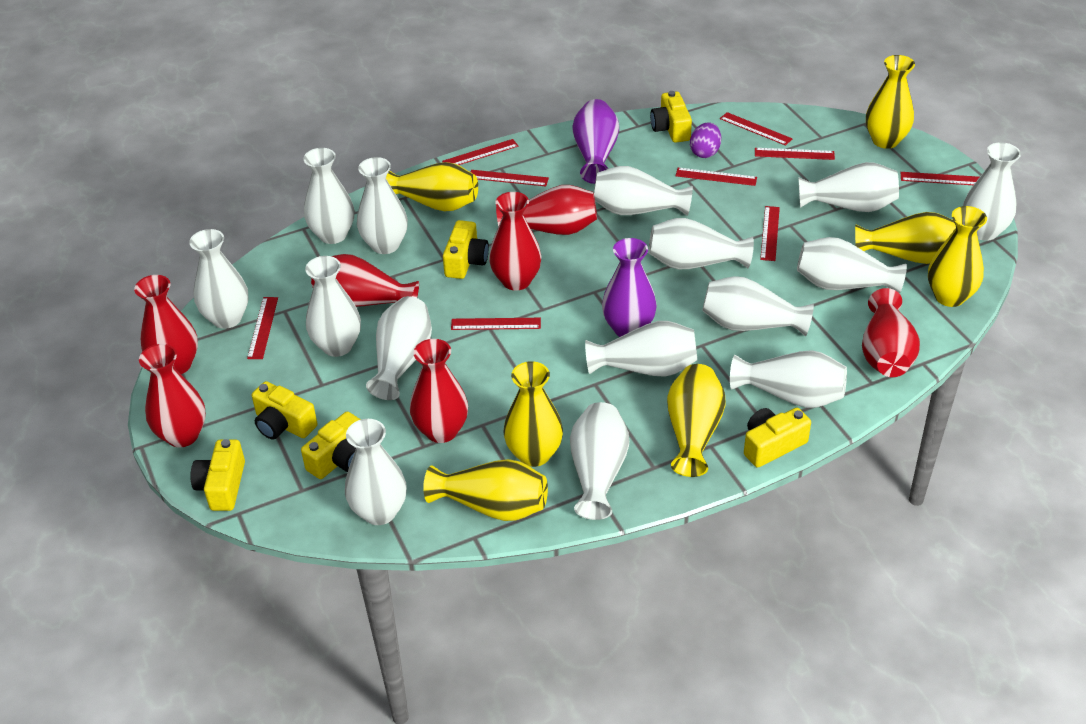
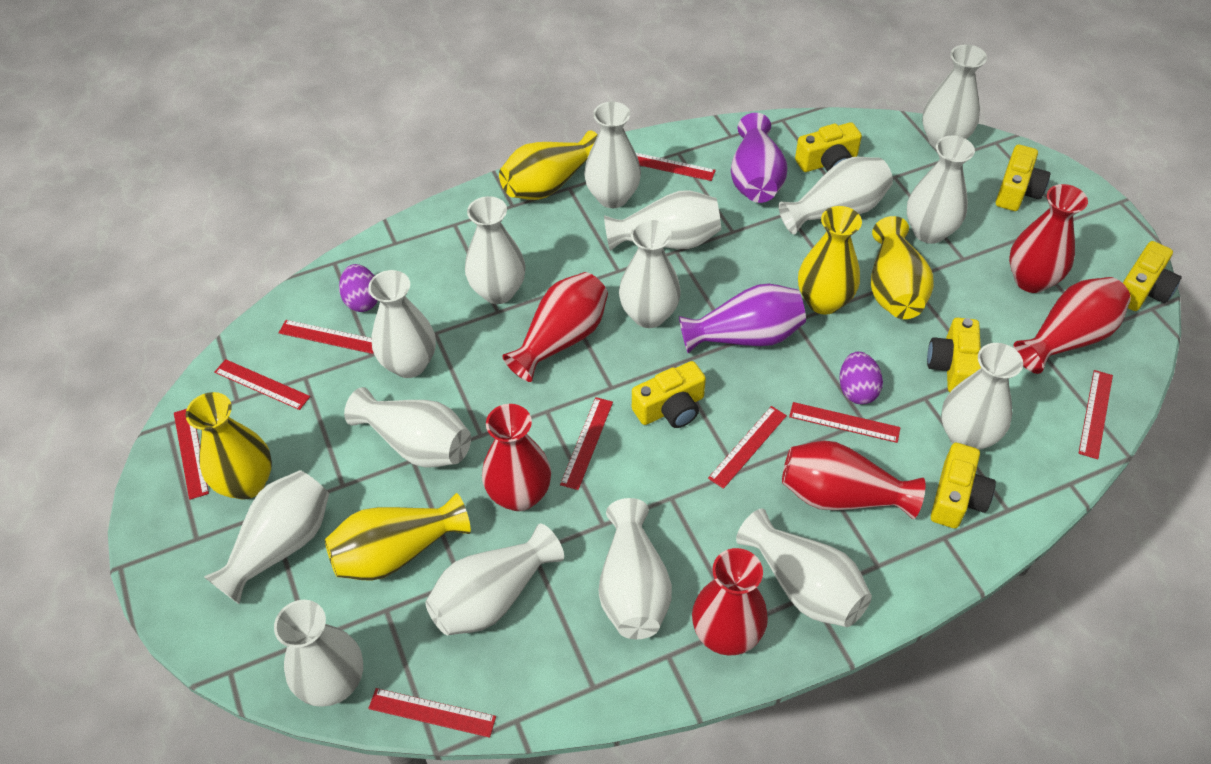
purple egg: [690,122,721,158] = 1 -> [339,264,378,312] [839,352,883,404] = 2
red vase: [134,275,198,374] [139,344,206,448] [311,254,419,307] [410,339,468,443] [489,192,542,291] [496,185,597,235] [862,288,920,377] = 7 -> [482,404,551,511] [502,272,608,382] [692,548,768,655] [782,440,925,519] [1009,184,1088,293] [1013,277,1131,374] = 6
yellow vase: [386,162,478,211] [423,459,548,521] [503,361,563,467] [667,364,726,477] [855,212,956,264] [866,55,915,149] [928,206,987,307] = 7 -> [186,392,272,500] [325,493,471,581] [499,130,598,200] [798,206,862,315] [871,216,934,319] = 5

